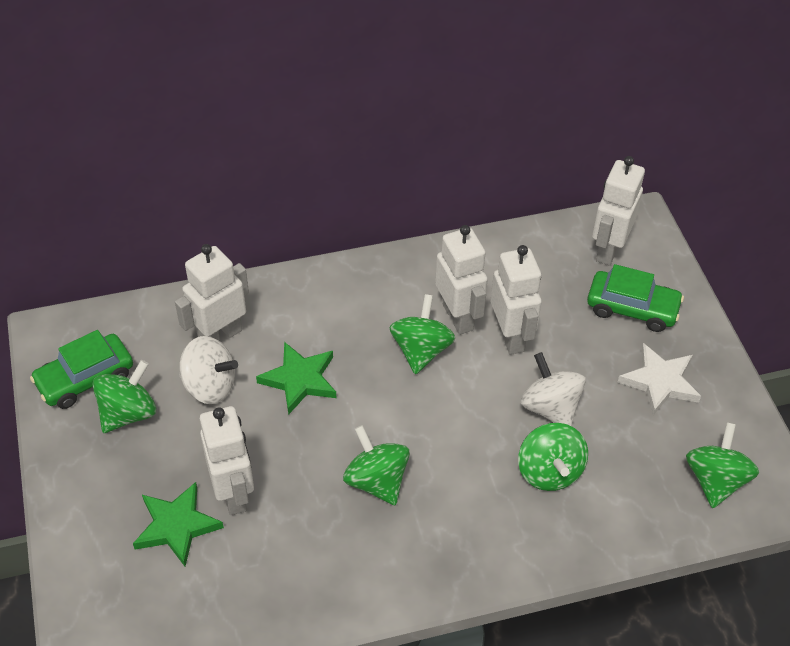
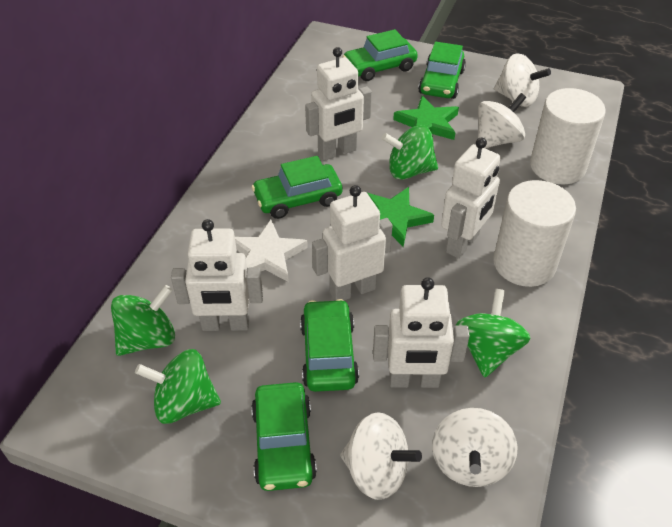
green car: [30,330,133,409] [587,264,684,332] = 2 -> [251,156,343,219] [251,382,317,491] [300,299,359,392] [343,29,418,81] [418,42,466,99] = 5
green spinning top: [93,360,156,433] [343,425,410,505] [389,294,456,374] [518,423,588,491] [686,422,759,508] = 5 -> [111,285,175,356] [135,349,221,424] [382,125,438,180] [456,289,531,377] = 4
white cylinder: none = 0 -> [493,180,576,287] [530,88,606,185] = 2
white spinning top: [179,336,238,404] [521,352,586,426] = 2 -> [340,412,422,500] [432,408,518,487] [478,93,526,148] [494,53,551,107] = 4

